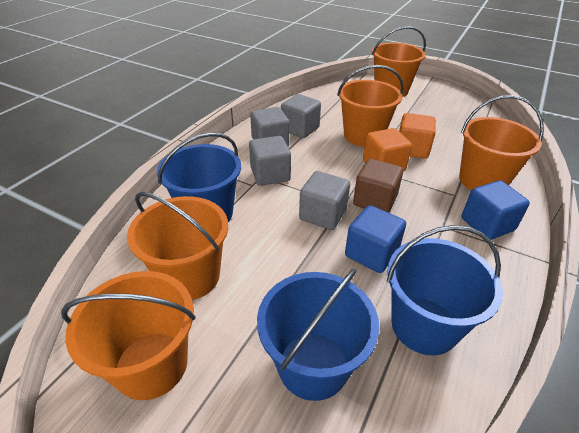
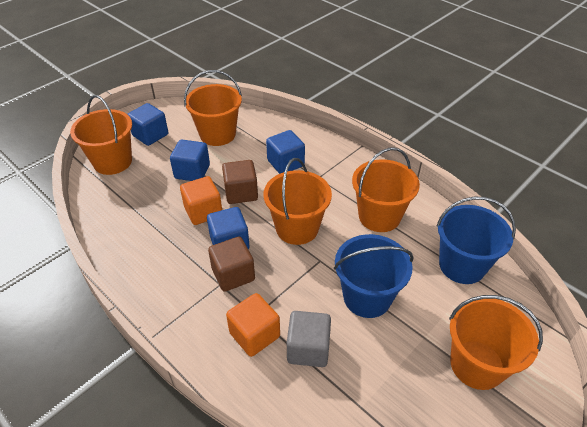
blue bucket: [157,133,241,222] [257,268,379,401] [387,225,503,355] = 3 -> [334,234,414,318] [437,197,516,284] = 2
blue cube: [345,205,406,273] [461,180,530,240] = 2 -> [127,103,168,146] [170,140,210,181] [207,207,250,250] [266,130,305,174] = 4
brown cube: [353,159,403,213] = 1 -> [208,236,255,292] [222,160,258,204] = 2
grey cube: [249,136,291,186] [250,107,289,146] [281,94,321,138] [299,171,350,230] = 4 -> [287,311,331,367] = 1

